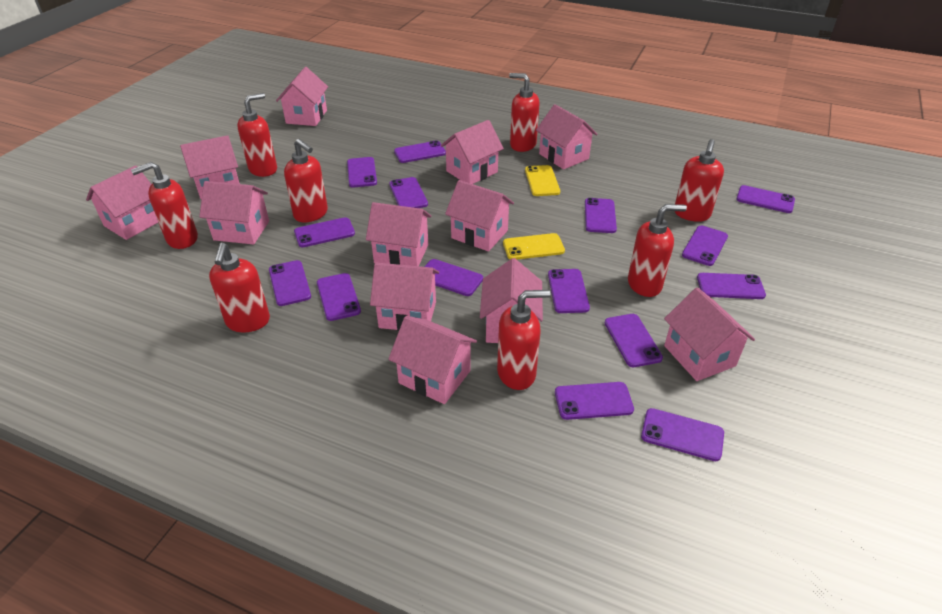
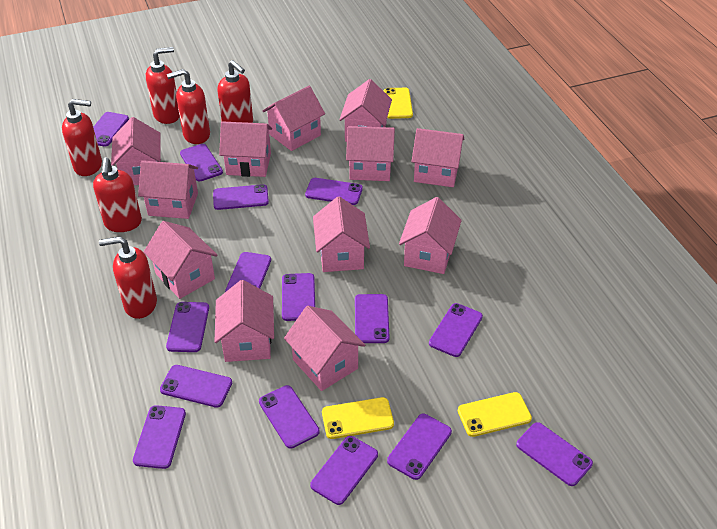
red soap dispenser: [131,162,198,249] [209,243,270,332] [237,93,277,177] [284,139,328,223] [497,290,550,390] [509,73,540,152] [628,204,687,297] [675,139,724,222] = 8 -> [62,99,102,176] [93,157,142,232] [99,236,157,319] [146,47,180,124] [167,69,210,144] [217,60,253,123] = 6
yellow phone: [503,233,565,260] [525,165,560,196] = 2 -> [322,397,394,439] [384,88,413,119] [458,392,532,437] = 3

